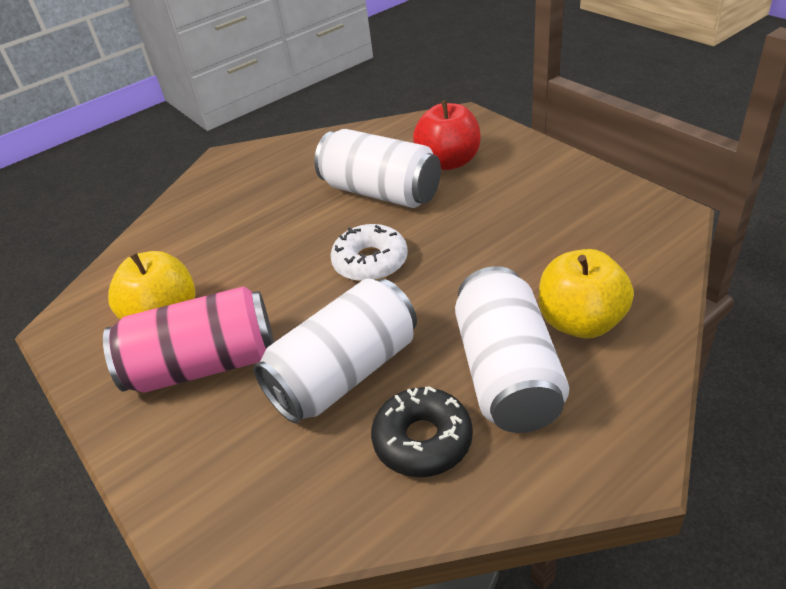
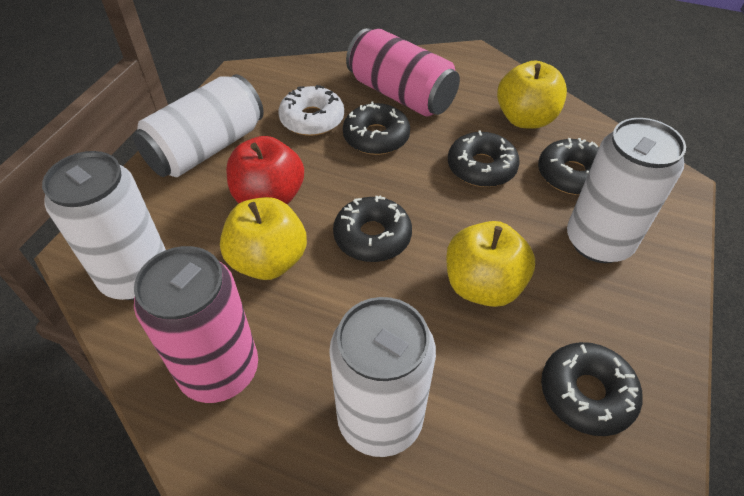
black donut: [371,386,473,477] = 1 -> [333,196,412,262] [343,101,410,155] [448,131,520,187] [538,138,599,195] [541,342,643,436] = 5
pink can: [103,286,274,393] = 1 -> [134,246,258,403] [346,28,460,117] = 2
white can: [253,279,417,424] [314,129,441,208] [455,266,569,433] = 3 -> [42,151,166,300] [133,74,264,177] [329,297,436,457] [567,118,686,263] = 4
yellow apple: [108,251,195,320] [539,249,634,339] = 2 -> [220,197,307,280] [446,221,535,307] [497,61,567,129] = 3

